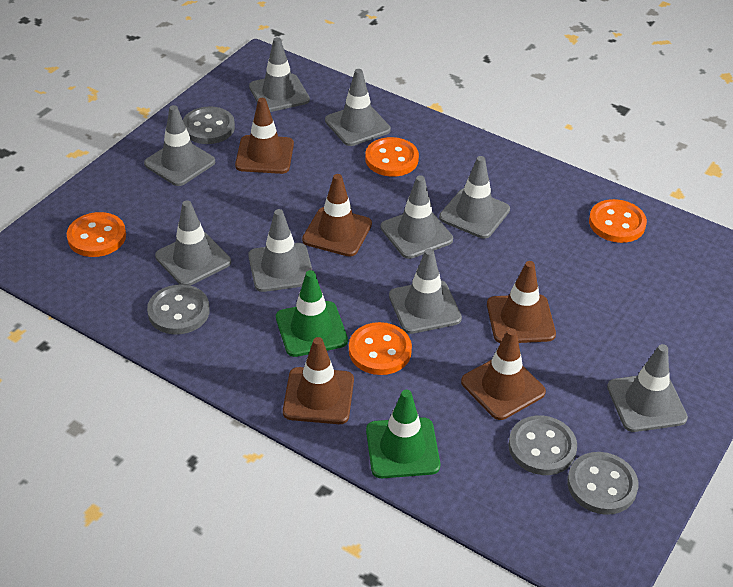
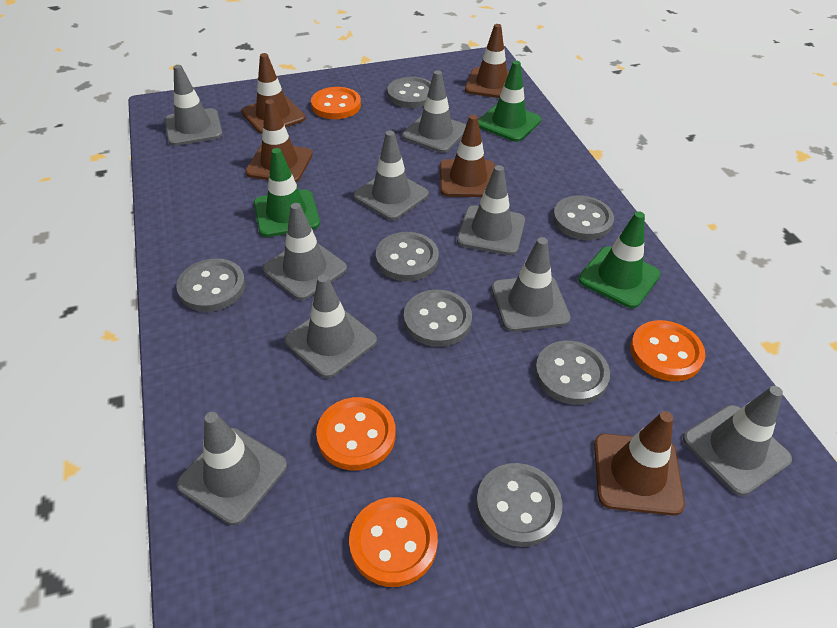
green traffic cone: [276,270,348,357] [366,390,440,478] = 2 -> [254,148,320,237] [478,61,541,142] [578,211,661,308] = 3
grey button: [147,284,210,335] [183,107,235,144] [508,416,577,475] [567,452,638,515] = 4 -> [176,258,246,312] [376,232,439,281] [388,77,431,108] [404,290,472,347] [476,463,562,547] [535,341,610,405] [553,196,614,240] = 7

